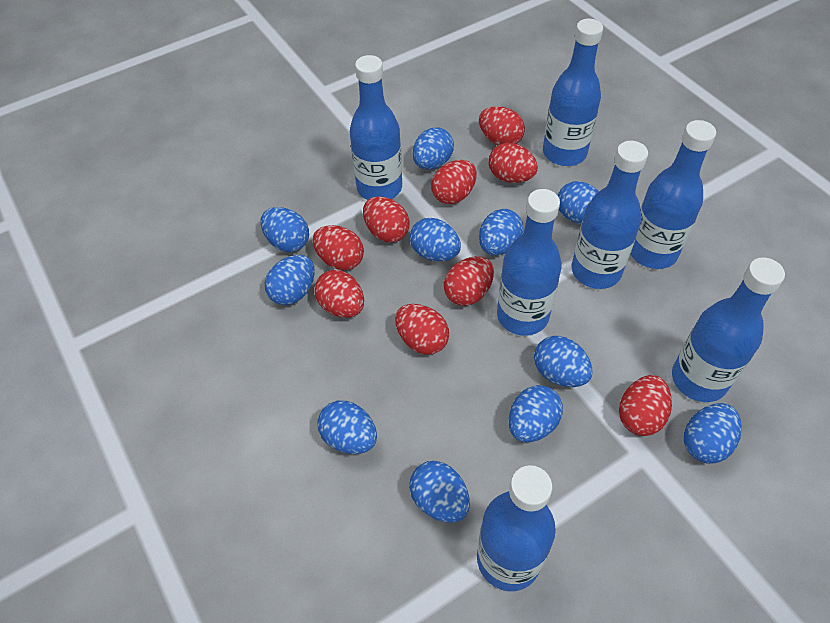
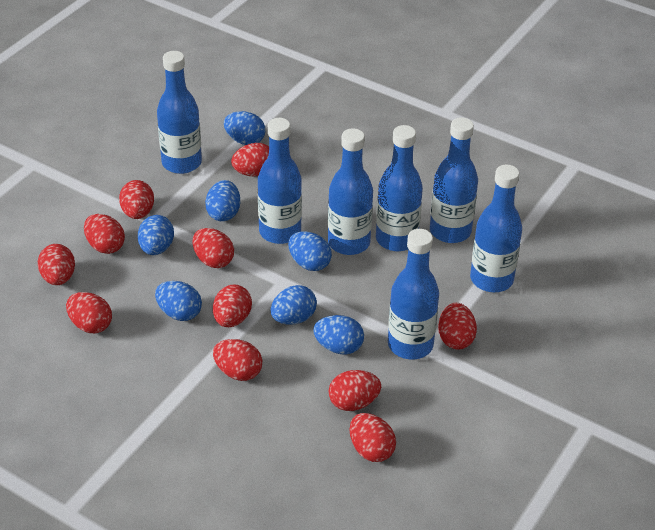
blue egg: [261,207,309,252] [265,255,315,305] [318,401,377,454] [409,461,470,523] [410,218,461,261] [413,128,454,169] [479,209,523,255] [508,385,563,442] [534,336,593,387] [558,181,599,224] [684,403,742,464] = 11 -> [138,215,174,255] [155,281,202,321] [205,180,240,221] [224,111,265,145] [270,285,317,324] [288,231,332,271] [313,315,364,354] = 7
red egg: [313,225,364,270] [314,270,364,318] [363,196,410,243] [395,304,449,355] [431,160,477,204] [444,256,494,306] [479,106,525,145] [488,143,538,183] [619,375,672,436] = 9 -> [38,244,75,285] [66,292,112,333] [84,214,125,254] [119,180,154,219] [193,228,234,268] [213,284,252,327] [213,339,262,381] [231,143,269,176] [329,370,381,411] [350,413,396,462] [438,303,477,350] = 11

